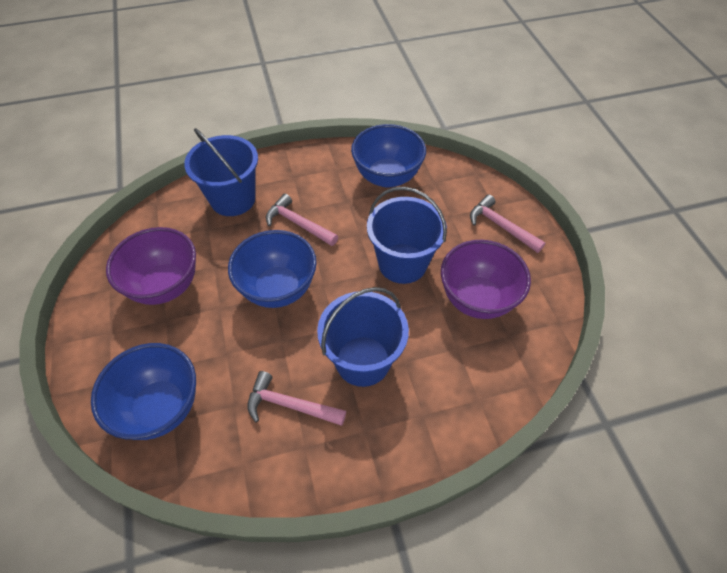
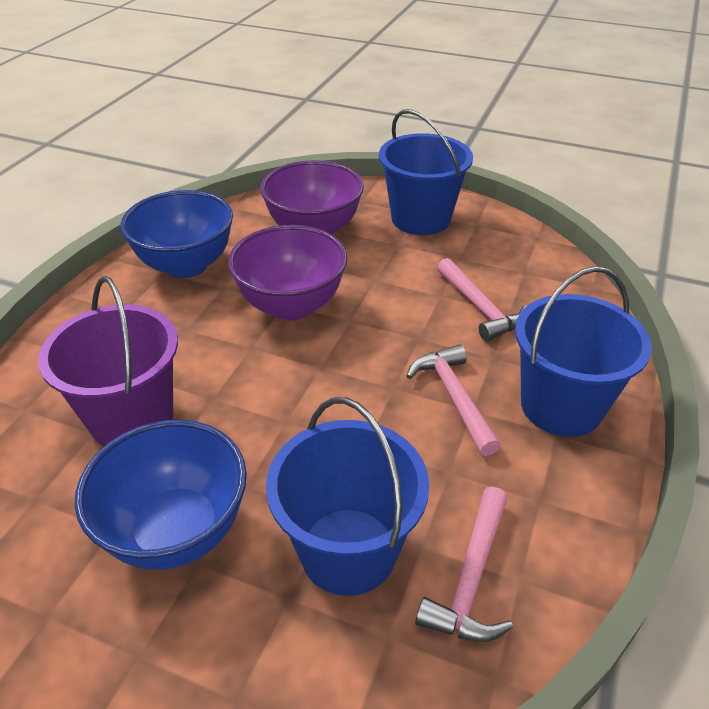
blue bowl: [91,343,196,440] [228,230,317,308] [351,124,426,188] = 3 -> [75,420,247,570] [120,190,233,278] = 2
purple bucket: none = 0 -> [38,276,178,446] = 1

